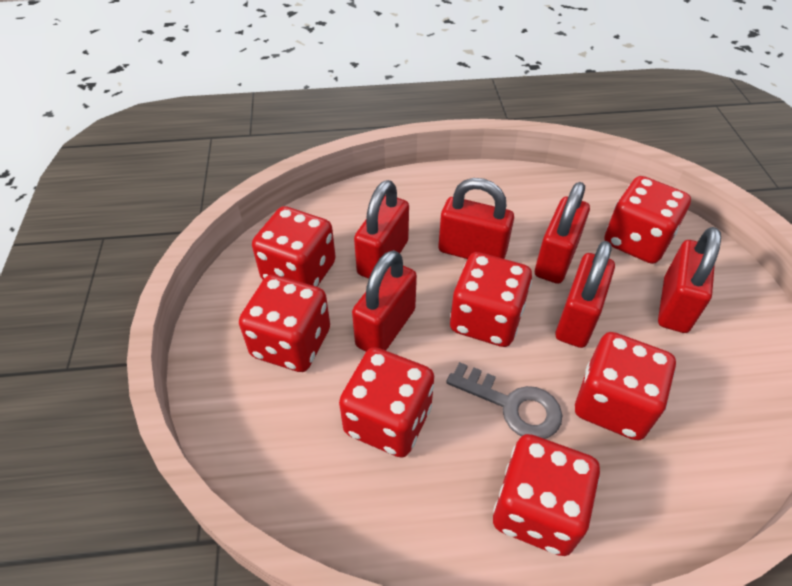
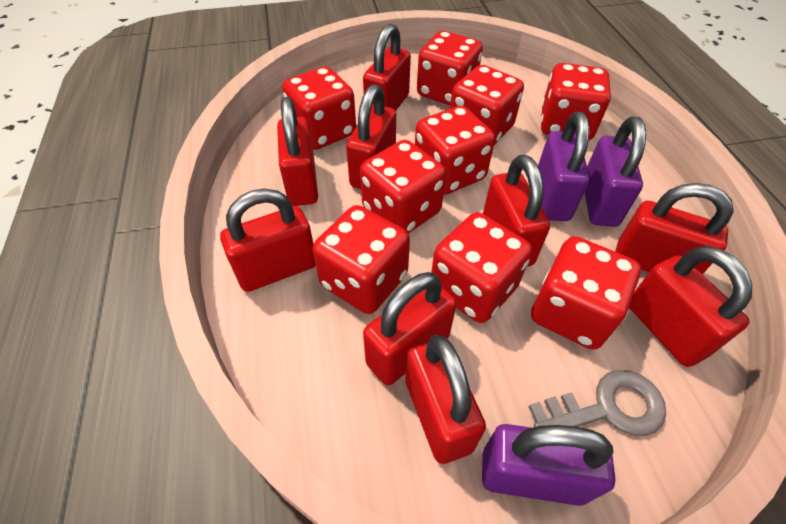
purple padlock: none = 0 -> [482,424,616,506] [538,112,590,221] [585,116,646,227] = 3
red dice: [239,275,330,372] [252,206,336,287] [339,347,434,458] [450,252,532,347] [493,434,600,556] [575,332,676,440] [604,176,691,264] = 7 -> [282,67,356,150] [313,205,410,314] [360,140,446,233] [415,106,495,195] [417,31,483,105] [431,212,532,323] [450,65,524,145] [531,236,641,350] [541,63,611,140] = 9
red padlock: [352,250,417,352] [354,180,409,279] [438,178,514,259] [535,182,590,284] [556,241,615,348] [658,227,721,333] = 6 -> [220,188,316,292] [277,97,318,206] [346,84,396,189] [363,24,411,111] [363,272,456,386] [405,335,486,464] [483,155,550,267] [615,183,733,274] [629,246,752,367] = 9

